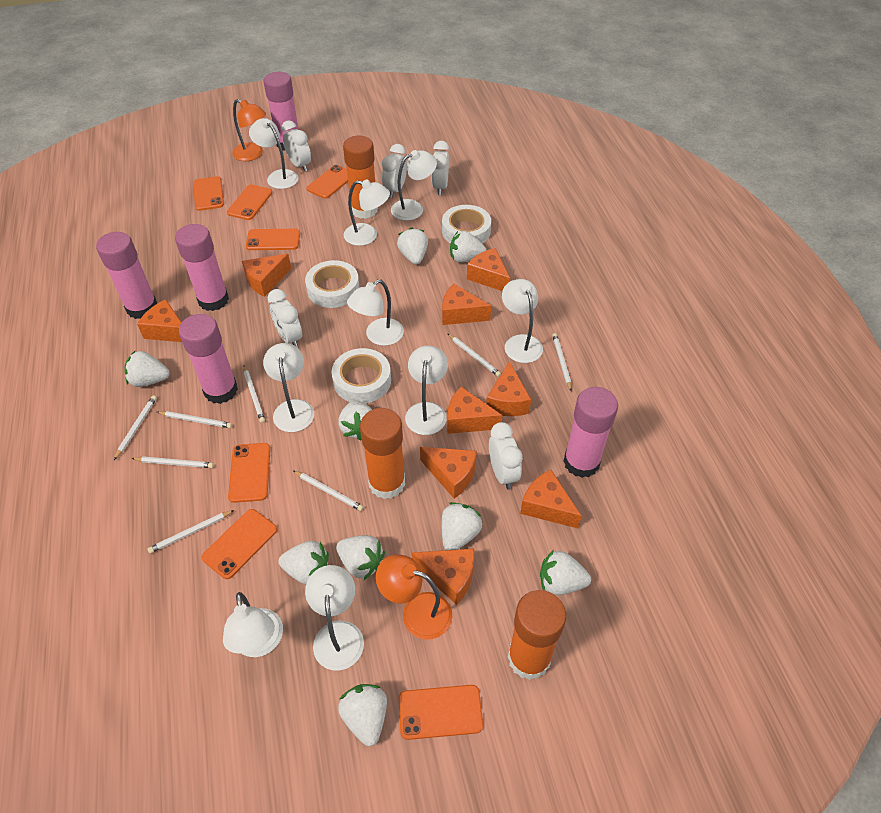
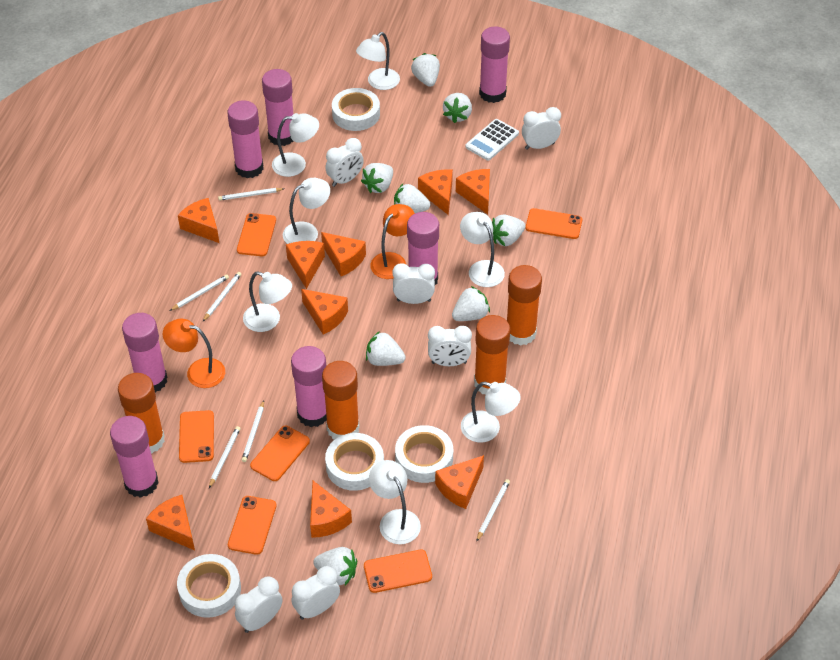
orange glue stick: [343,136,378,219] [360,408,405,499] [508,590,566,680] = 3 -> [118,373,165,454] [322,361,360,439] [474,315,510,394] [507,265,542,346] = 4
orange phone: [193,176,224,211] [201,509,277,579] [227,185,272,220] [228,443,270,503] [246,229,300,250] [306,165,348,199] [399,685,483,740] = 7 -> [179,410,214,463] [228,496,277,555] [237,213,276,256] [250,425,310,481] [364,550,432,593] [526,208,582,239] = 6
pink glue stick: [96,232,157,319] [175,224,229,311] [179,314,238,404] [264,72,299,151] [563,387,618,478] = 5 -> [110,416,159,498] [122,313,167,392] [227,100,264,178] [262,69,294,146] [291,346,327,427] [407,212,439,285] [479,26,510,103] = 7
white calculator: none = 0 -> [466,119,519,161] = 1
white clock: [268,289,302,348] [281,120,311,172] [382,144,407,198] [432,141,449,195] [489,422,523,490] = 5 -> [235,576,283,633] [291,566,340,620] [325,138,364,187] [392,263,435,304] [428,326,472,366] [522,107,561,150] = 6
white lamp: [223,592,283,657] [249,118,299,189] [263,343,314,432] [305,565,364,671] [344,179,390,246] [347,279,404,346] [391,150,437,221] [405,345,448,435] [502,279,543,363] = 9 -> [243,271,292,332] [272,113,319,177] [283,178,330,244] [356,32,400,90] [369,460,421,544] [460,212,505,287] [461,382,521,442] = 7
white pencil: [114,396,157,460] [132,456,214,468] [147,510,234,553] [157,411,232,428] [243,366,265,423] [293,471,364,511] [447,333,501,377] [552,333,572,391] = 8 -> [170,274,229,311] [203,272,241,321] [209,426,241,488] [218,188,284,201] [242,400,264,462] [476,479,510,542] = 6
white strawberry: [124,351,170,387] [278,541,329,585] [336,535,385,580] [338,400,372,441] [338,684,387,746] [397,227,428,264] [442,502,482,550] [450,231,486,263] [540,550,591,595] = 9 -> [313,547,357,585] [361,163,393,193] [366,331,406,366] [394,184,430,213] [411,53,440,87] [443,93,472,123] [452,286,490,321] [492,215,525,246] = 8
white tape: [305,260,360,308] [332,348,391,403] [442,205,491,244] = 3 -> [177,554,241,618] [325,433,384,491] [332,88,380,131] [395,425,453,483] = 4

